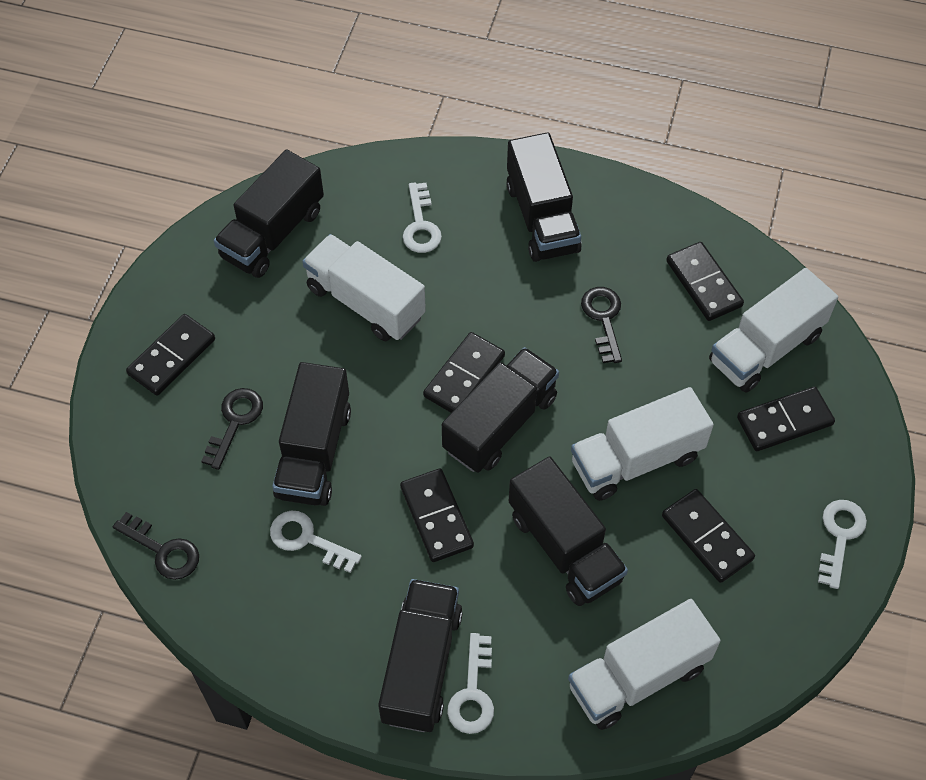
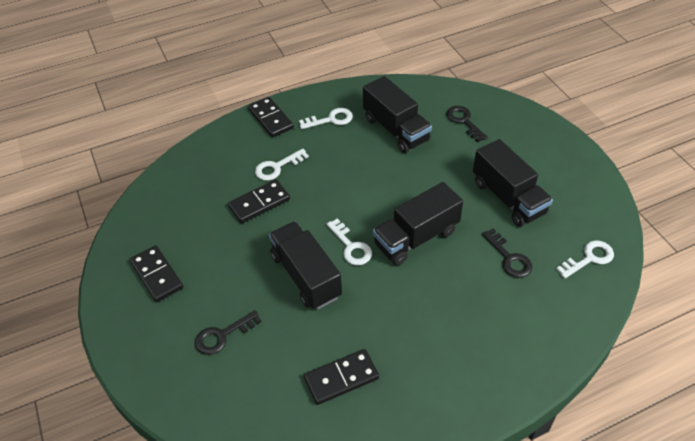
black domino: [126,314,215,396] [400,469,474,562] [423,332,505,413] [662,489,755,583] [666,242,744,321] [737,387,835,451] = 6 -> [130,245,183,302] [228,180,290,223] [248,97,294,138] [304,349,379,405] = 4
black truck: [214,150,324,278] [272,362,351,506] [378,579,463,732] [442,347,559,473] [506,133,582,262] [509,456,628,606] = 6 -> [269,221,342,309] [363,76,432,153] [373,182,463,265] [473,139,553,227] = 4
white truck: [302,234,426,342] [568,599,721,730] [571,387,714,501] [709,268,838,393] = 4 -> none = 0

